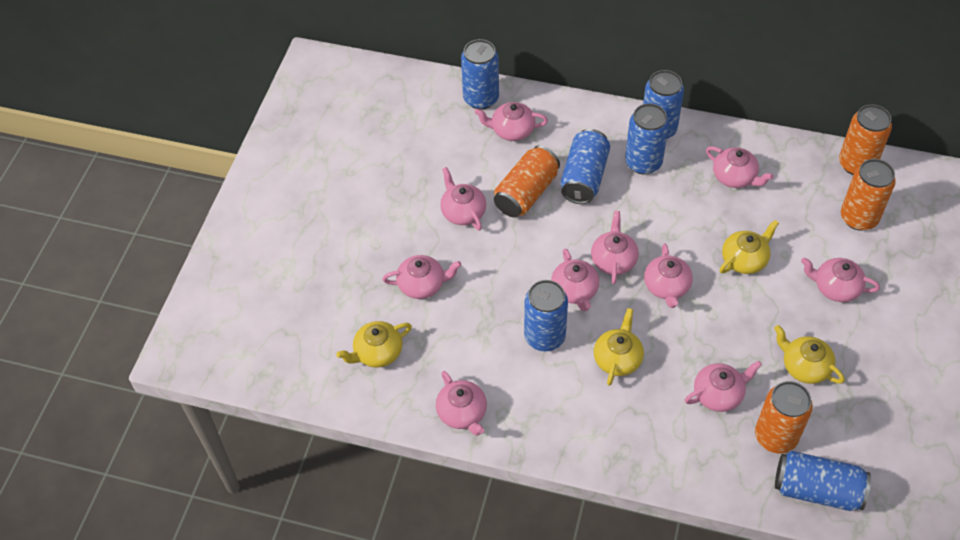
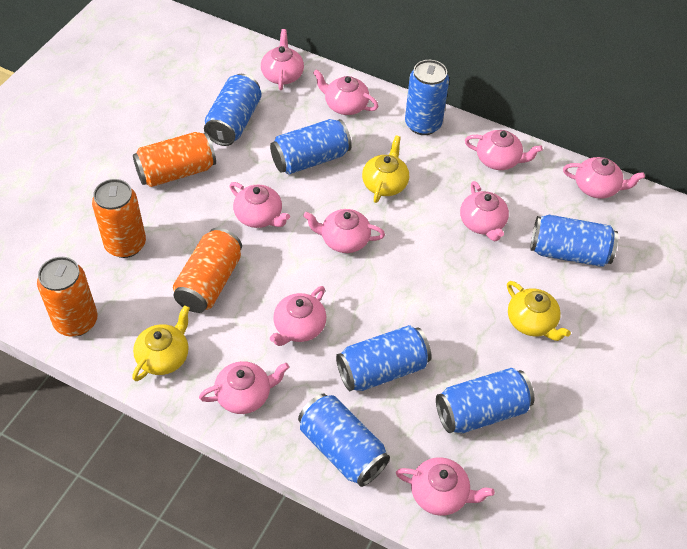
blue can: [461,39,499,110] [524,280,568,351] [561,129,610,204] [625,103,669,174] [643,70,684,139] [775,451,871,511] = 6 -> [204,74,262,146] [270,119,352,174] [298,394,390,487] [336,325,432,391] [405,60,449,135] [436,368,534,433] [530,215,618,267] = 7
yellow teapot: [336,321,412,367] [594,308,644,386] [719,220,779,274] [774,325,845,384] = 4 -> [132,305,190,381] [362,136,409,203] [507,281,571,341] = 3

